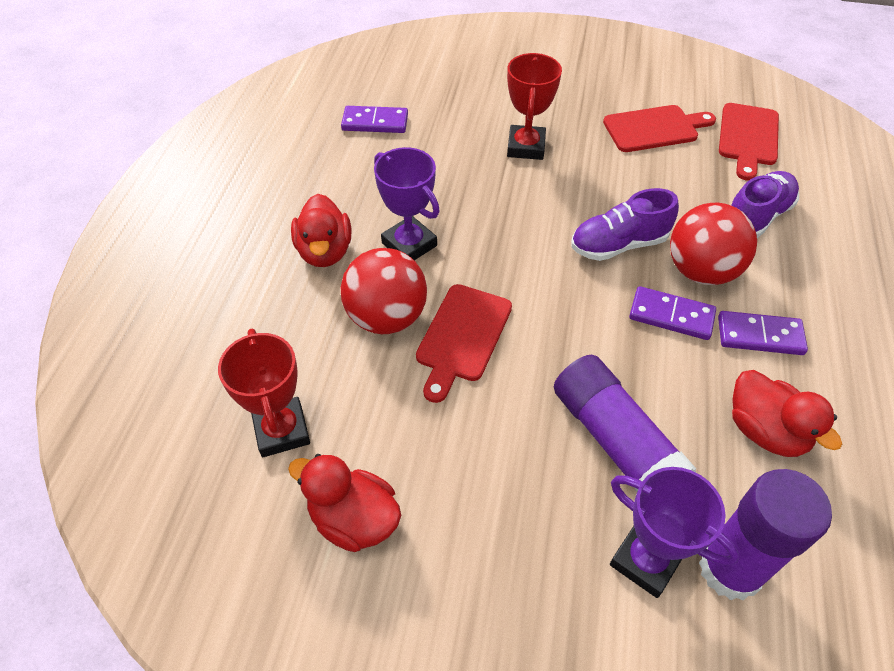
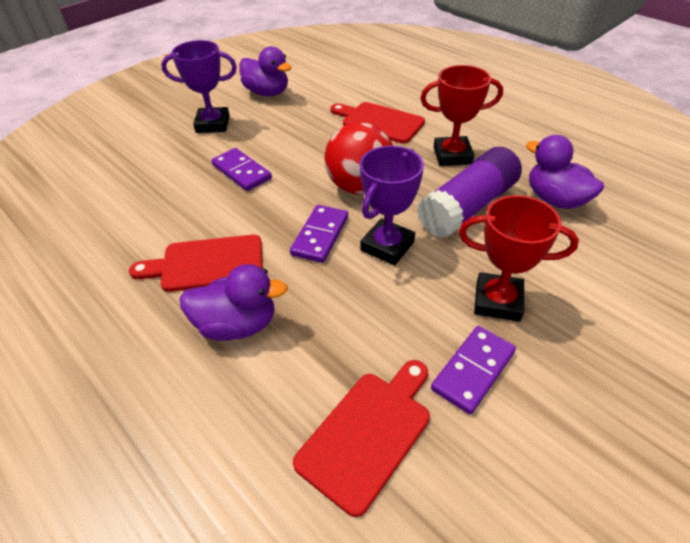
purple duck: none = 0 -> [180,264,288,341] [239,46,292,96] [526,135,604,209] = 3
purple glue stick: [554,355,696,492] [699,469,832,600] = 2 -> [417,147,522,238] = 1
purple shoe: [571,188,679,261] [731,171,799,238] = 2 -> none = 0
red ball: [341,248,427,334] [670,203,757,285] = 2 -> [325,122,393,194] = 1
red duck: [288,454,401,552] [291,194,351,267] [732,370,842,457] = 3 -> none = 0

